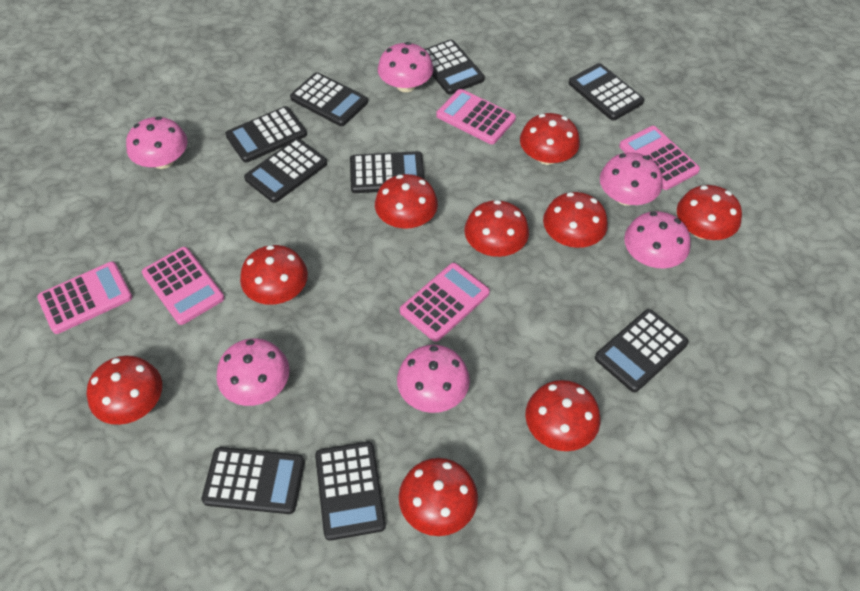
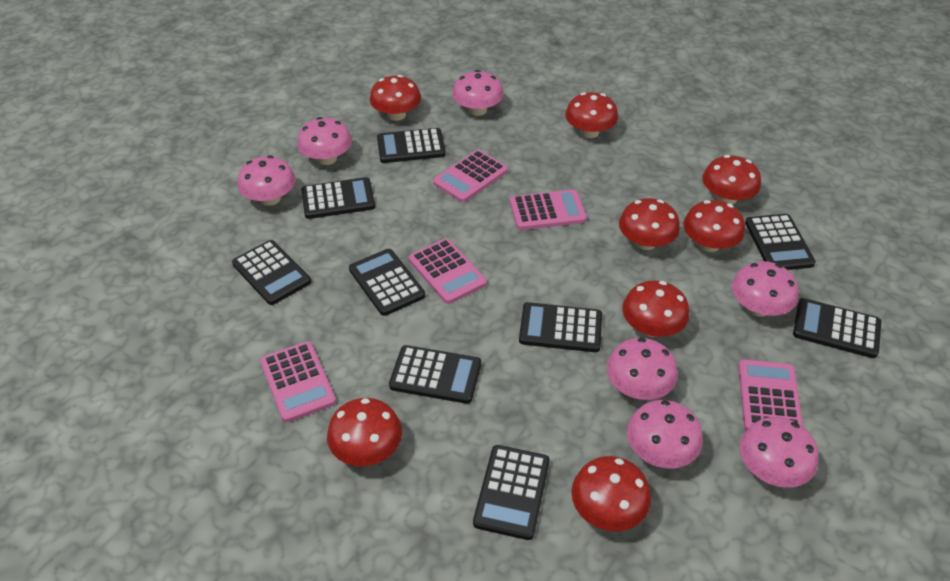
pink mushroom: [126,116,188,169] [216,338,290,406] [378,42,434,92] [397,345,470,413] [600,152,662,206] [624,211,691,269] = 6 -> [237,155,296,206] [297,117,352,165] [452,70,504,116] [607,338,678,400] [627,400,703,468] [732,261,799,317] [740,417,819,488] = 7
red mushroom: [87,356,162,425] [240,245,308,305] [375,174,438,228] [399,458,478,536] [464,200,529,257] [520,113,580,165] [525,380,600,451] [543,192,608,248] [677,185,742,240] = 9 -> [327,398,402,466] [370,75,421,121] [565,92,618,138] [571,456,651,531] [619,198,680,250] [622,281,689,337] [683,200,745,252] [703,155,761,204] = 8

